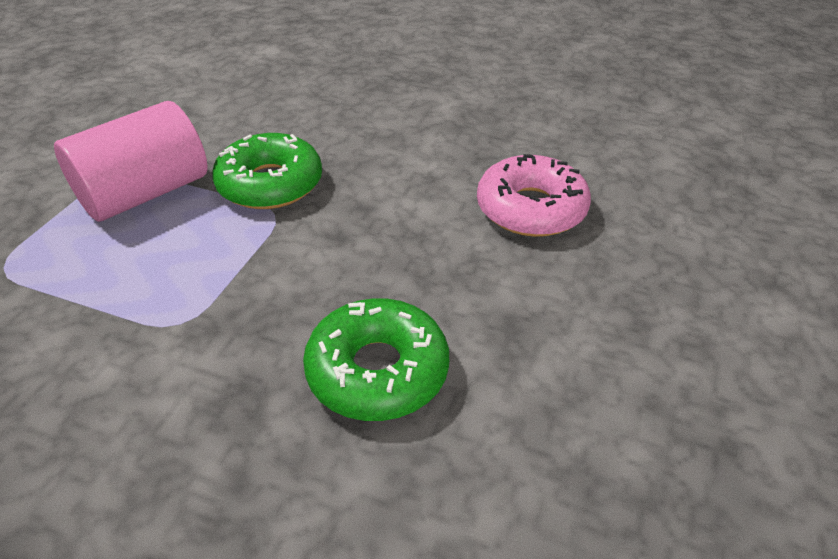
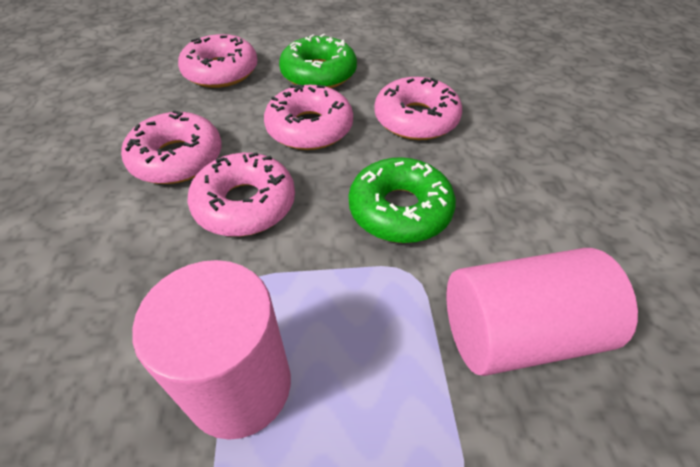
pink cylinder: [54,101,208,222] = 1 -> [132,260,291,440] [447,248,638,376] = 2
pink donut: [477,154,591,237] = 1 -> [121,110,222,184] [178,34,257,88] [187,152,295,237] [264,84,353,150] [374,77,462,140] = 5

